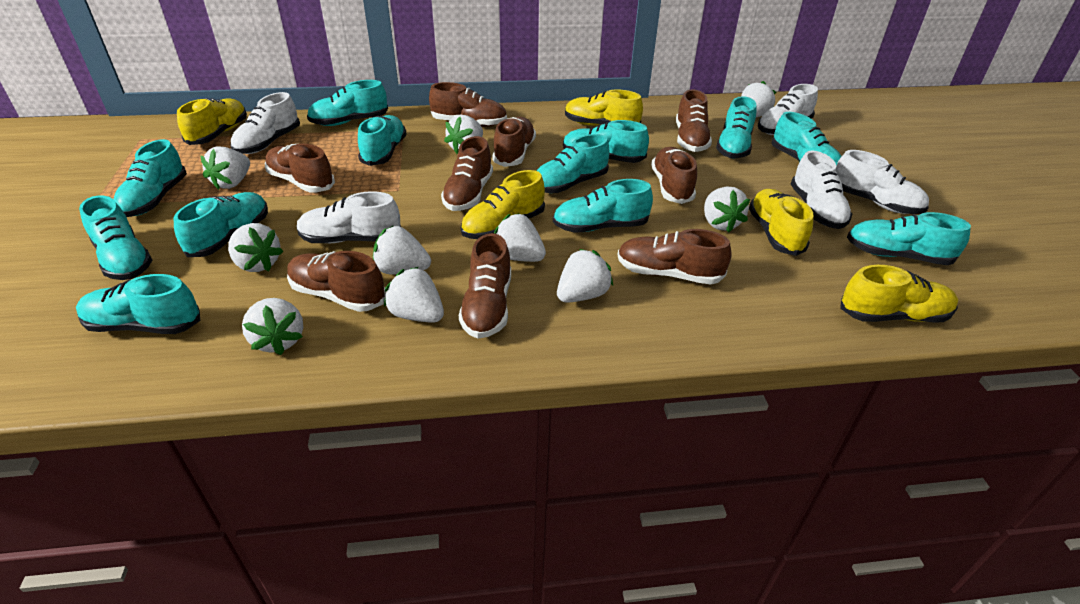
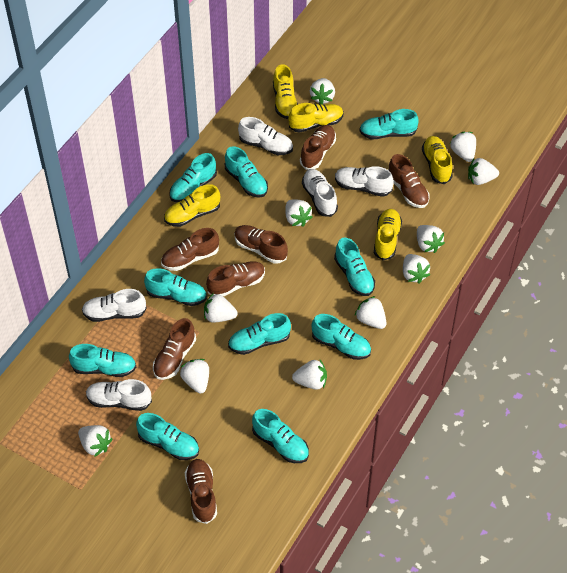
brown shoe: [265,144,335,193] [287,251,386,312] [429,82,507,127] [441,136,493,211] [459,233,511,339] [492,117,536,167] [618,229,731,284] [651,147,697,204] [676,89,712,152] = 9 -> [153,318,196,380] [161,228,219,271] [185,459,217,524] [206,261,265,297] [234,225,288,264] [300,125,336,170] [389,154,430,208] = 7
turquoise shoe: [76,274,200,334] [79,196,152,280] [114,139,187,217] [173,192,268,257] [307,80,388,126] [358,115,407,166] [537,134,610,193] [553,179,653,233] [563,120,649,163] [716,96,756,158] [771,112,842,165] [847,212,971,265] = 12 -> [69,344,136,377] [136,413,199,460] [144,268,207,306] [170,153,217,202] [225,146,268,198] [228,313,291,355] [252,409,309,463] [312,314,371,360] [334,238,375,296] [359,109,419,139] = 10
white strawberry: [200,147,250,190] [228,223,283,272] [242,298,303,355] [373,226,431,275] [384,267,444,322] [444,115,483,154] [494,213,546,262] [557,249,613,303] [704,186,750,233] [741,81,776,117] = 10 -> [78,425,113,457] [180,359,209,393] [204,294,238,323] [285,199,313,227] [292,360,327,390] [310,78,335,105] [355,296,387,329] [403,254,430,283] [417,225,445,253] [450,132,476,162] [468,158,499,185] = 11

